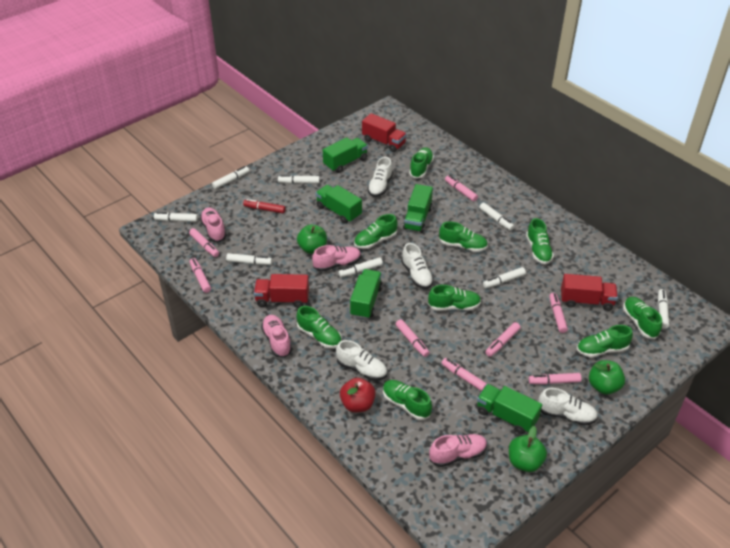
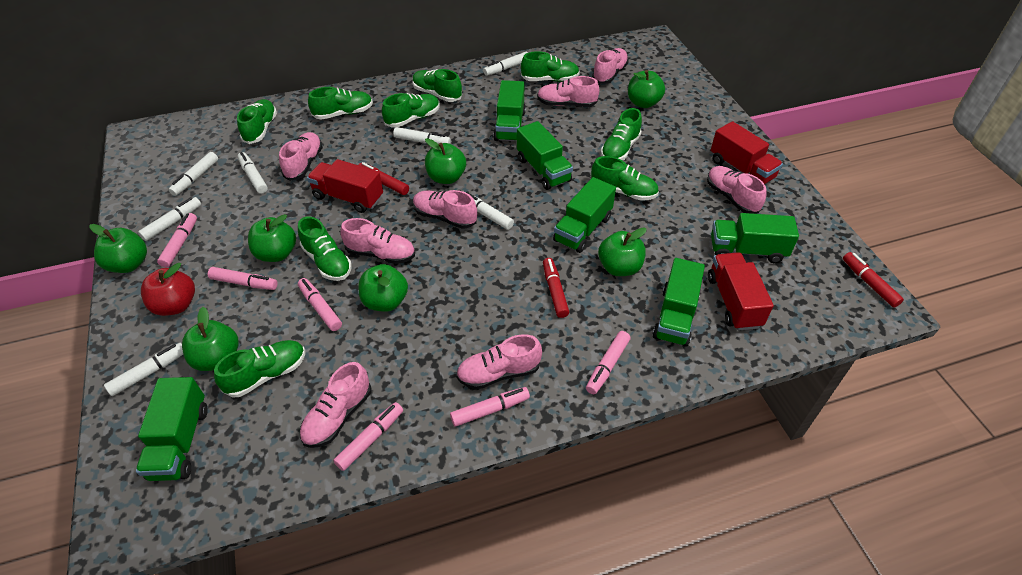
green apple: [297,225,327,254] [509,426,547,472] [589,360,625,395] = 3 -> [89,224,147,273] [182,307,239,371] [248,214,296,262] [359,264,408,312] [425,138,466,184] [598,227,647,276] [628,70,665,108] = 7
green truck: [316,185,362,224] [323,137,368,173] [350,269,383,319] [403,184,433,233] [477,384,542,434] = 5 -> [136,377,208,481] [493,80,526,141] [517,121,573,190] [553,177,616,253] [653,258,705,347] [711,213,799,263] = 6
pink marker: [189,228,219,257] [190,258,211,293] [396,319,430,357] [442,358,487,391] [445,175,478,201] [485,322,520,357] [529,373,582,384] [549,293,568,333] = 8 -> [157,213,197,268] [208,267,278,290] [298,278,342,331] [333,402,403,471] [450,387,530,427] [586,331,630,394] = 6
pink shoe: [200,207,226,242] [261,315,292,358] [312,245,361,272] [429,434,487,467] = 4 -> [279,132,323,181] [300,362,371,448] [340,218,415,264] [413,190,477,229] [456,334,542,389] [537,76,599,107] [592,48,629,84] [707,166,766,214] = 8
red marker: [243,199,286,213] = 1 -> [359,162,409,195] [543,258,569,318] [843,252,904,308] = 3
white marker: [154,212,198,222] [212,166,249,189] [226,253,272,265] [278,175,320,184] [338,257,383,277] [479,203,514,230] [483,267,526,288] [658,289,670,329] = 8 -> [104,343,183,396] [138,197,201,241] [168,152,218,196] [238,152,268,194] [393,127,451,144] [465,192,514,230] [483,52,528,76] = 7
white shoe: [336,340,387,381] [367,157,393,197] [401,243,434,289] [538,388,598,425] = 4 -> none = 0

